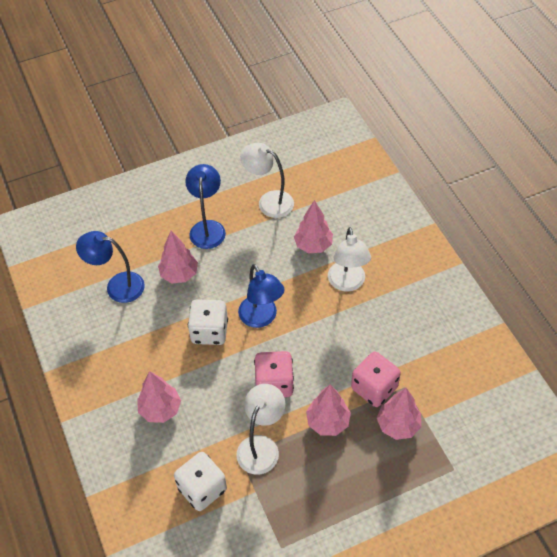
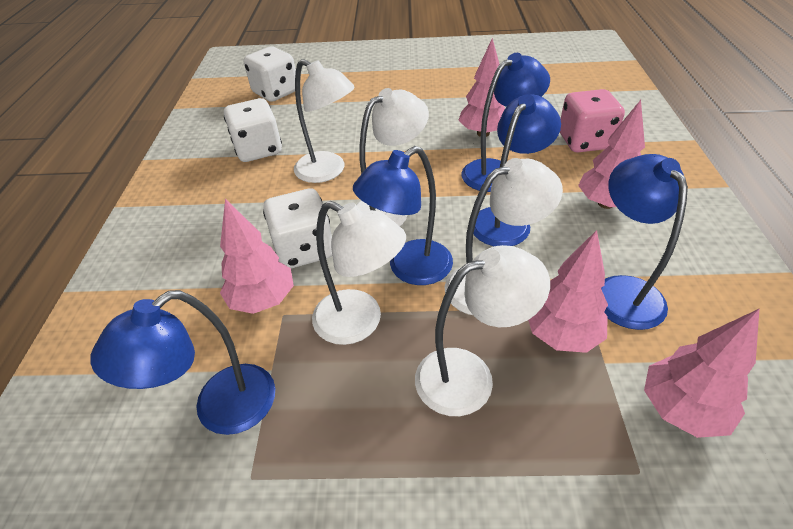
blue lamp: [76,231,145,303] [185,164,226,249] [238,264,285,328] = 3 -> [90,290,275,435] [353,146,453,285] [461,53,550,192] [473,94,561,246] [601,154,688,330] = 5
pink dice: [254,351,294,397] [351,352,401,407] = 2 -> [559,89,625,153] = 1
white dice: [174,452,227,511] [188,299,228,345] = 2 -> [224,98,282,162] [244,46,296,102] [263,189,332,269] = 3
white lamp: [237,384,285,474] [240,143,294,218] [328,227,371,291] = 3 -> [294,59,355,183] [312,201,406,345] [356,88,429,226] [415,245,550,416] [445,158,563,315] = 5

